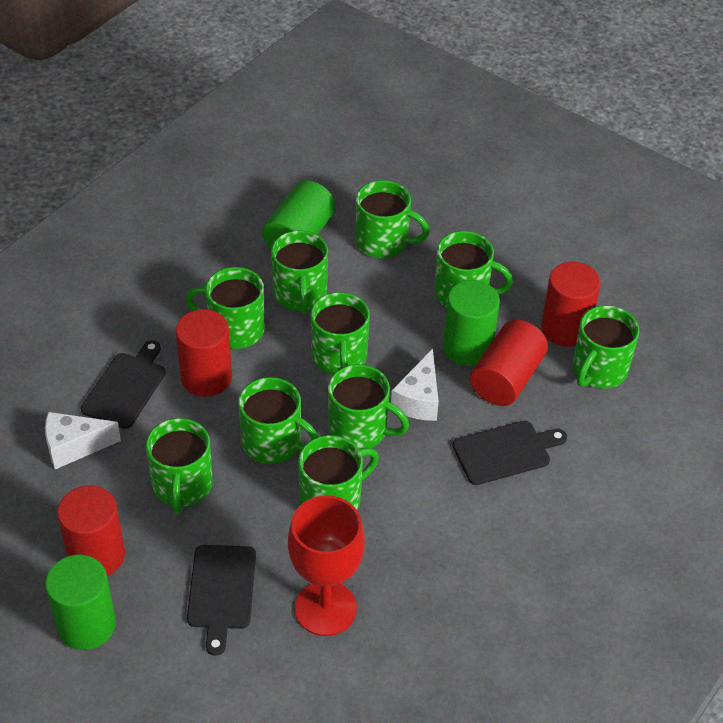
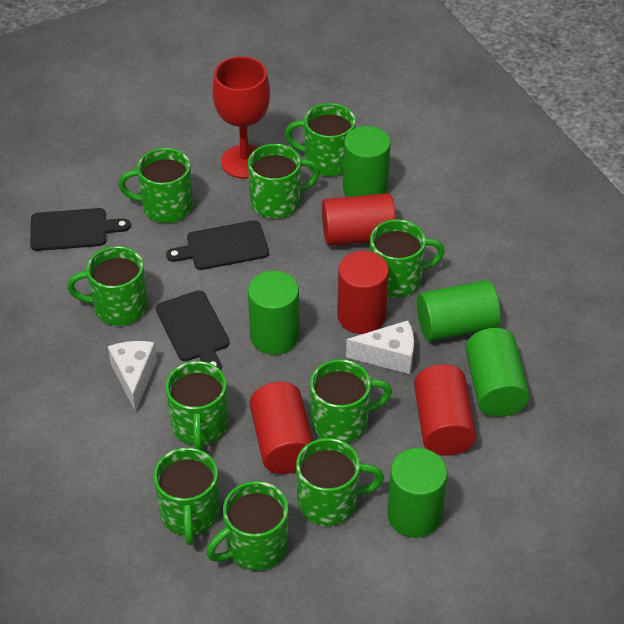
green cylinder: [45,554,116,650] [262,180,335,249] [443,280,500,366] = 3 -> [248,271,299,355] [343,126,391,197] [387,448,447,538] [417,280,500,341] [465,328,530,417] = 5

